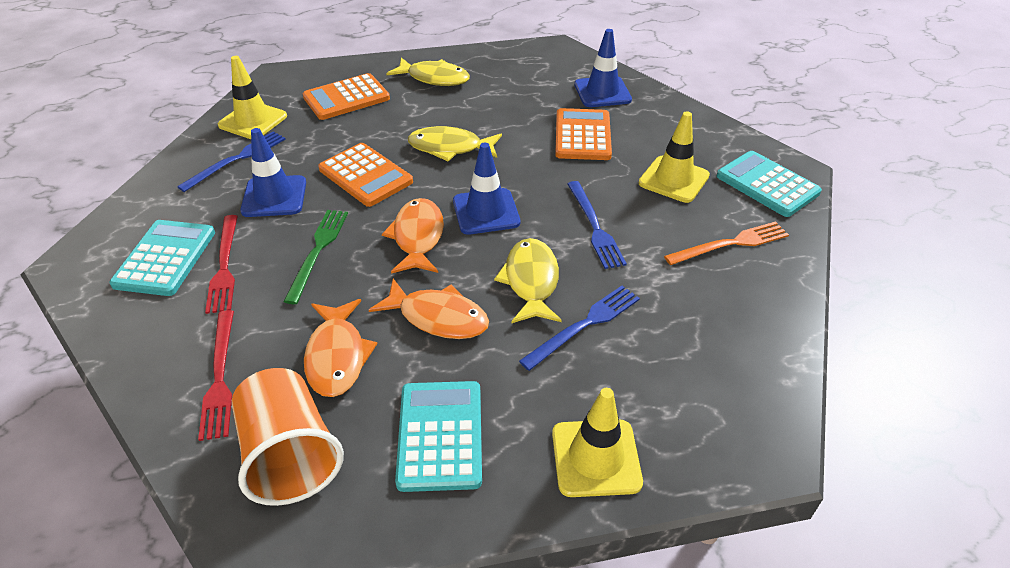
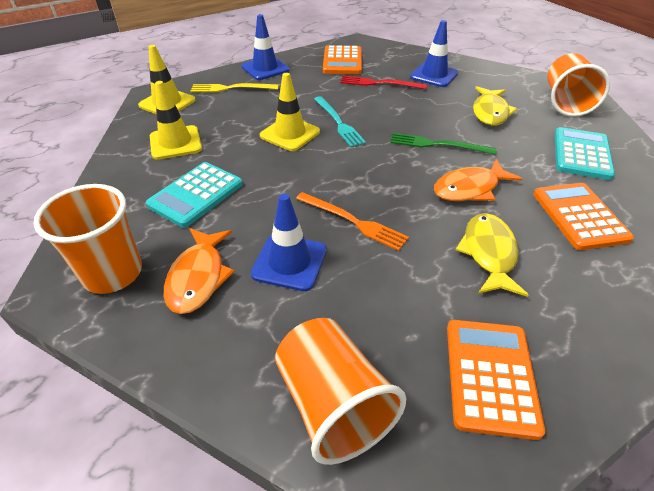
blue fork: [177,131,286,192] [519,286,640,371] [568,181,627,269] = 3 -> none = 0
orange cup: [232,368,344,506] = 1 -> [33,184,142,294] [275,318,406,465] [547,53,610,117] = 3
orange fish: [304,299,377,397] [369,278,489,339] [382,198,444,274] = 3 -> [164,228,235,314] [434,159,522,201] = 2
red fork: [198,310,234,441] [205,215,238,314] = 2 -> [340,76,427,89] = 1
turquoise calculator: [109,220,215,296] [395,381,482,492] [717,151,822,217] = 3 -> [146,162,243,228] [554,127,615,180] = 2
turquoise fork: none = 0 -> [314,96,366,147] = 1
yellow fish: [386,58,470,86] [408,126,502,161] [494,238,562,324] = 3 -> [456,213,528,297] [473,86,517,126] = 2
yellow fork: none = 0 -> [190,83,279,92] = 1

